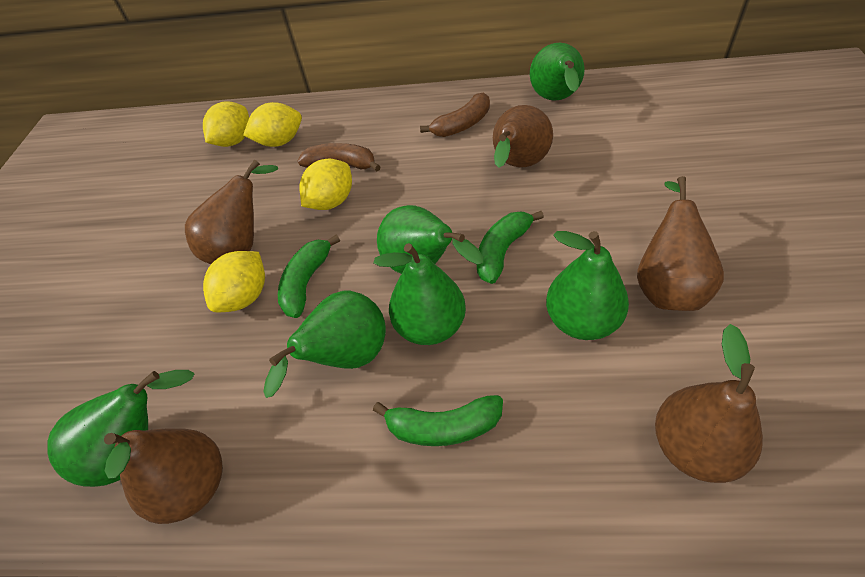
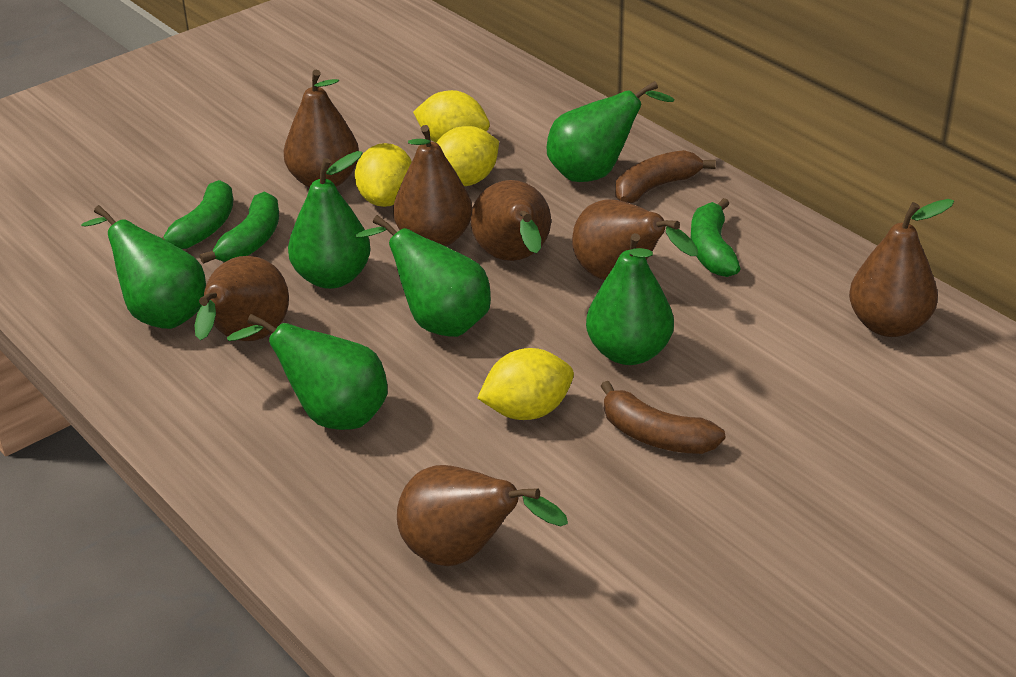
brown pear: [104,428,223,524] [185,159,278,264] [493,105,553,168] [637,176,724,311] [655,324,763,483] = 5 -> [194,256,289,341] [284,70,359,187] [393,125,472,246] [397,465,568,566] [471,180,551,261] [572,199,698,280] [849,199,954,337] = 7

